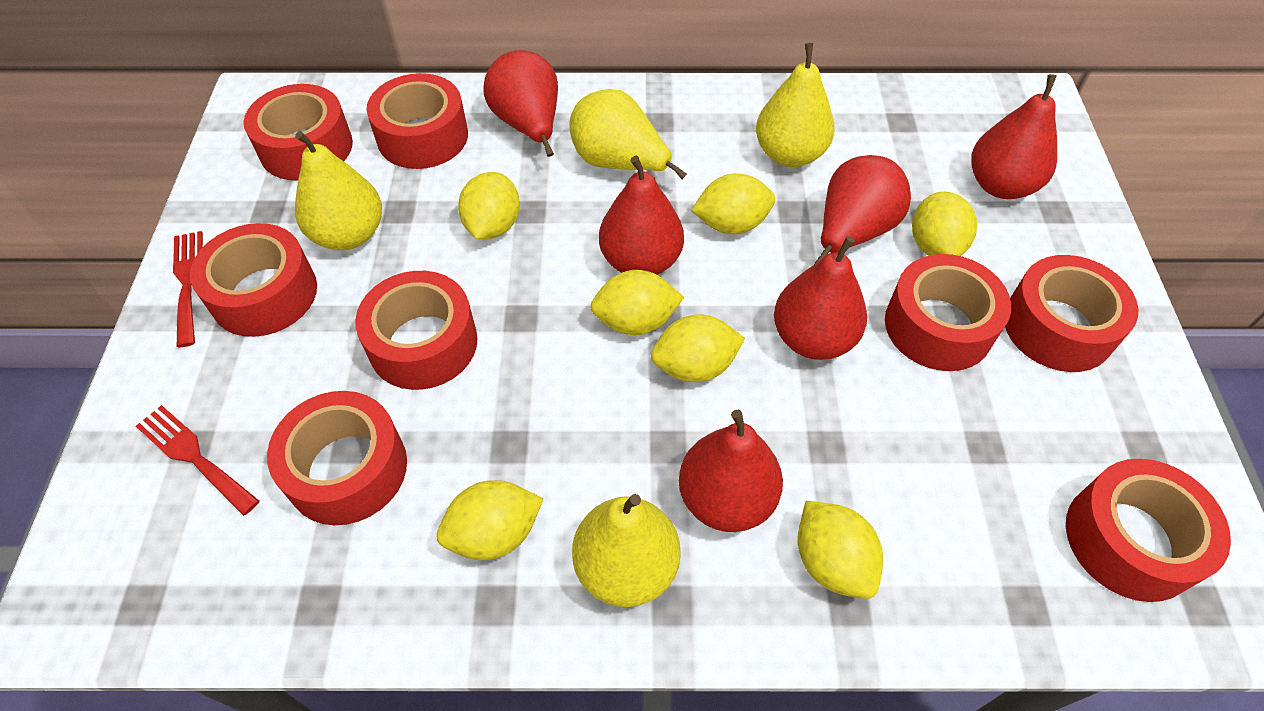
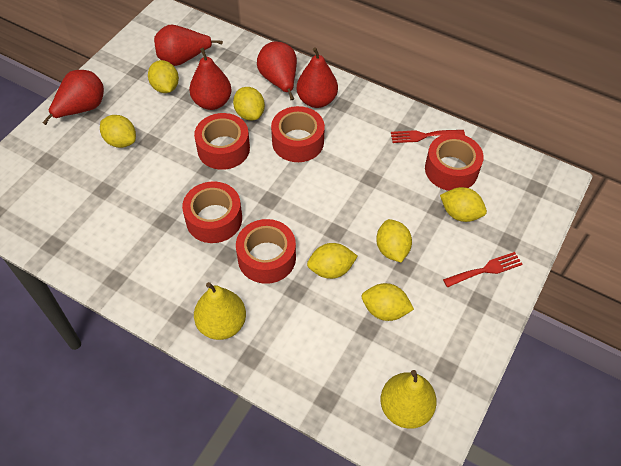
red pear: [483,50,558,157] [599,156,684,275] [679,410,783,532] [774,236,867,360] [814,155,911,265] [972,74,1057,199] = 6 -> [43,70,104,125] [154,25,223,66] [189,48,232,110] [257,41,297,100] [297,47,338,108] = 5
red tape: [190,223,317,337] [244,84,353,181] [267,391,407,525] [355,271,477,390] [367,73,468,169] [885,254,1011,371] [1005,255,1139,372] [1066,459,1231,602] = 8 -> [182,182,242,243] [194,113,250,170] [236,219,296,284] [271,106,325,162] [425,133,484,191] = 5
yellow pear: [295,131,382,250] [569,89,687,179] [572,494,680,607] [756,43,835,167] = 4 -> [194,282,246,340] [381,370,437,429] = 2

